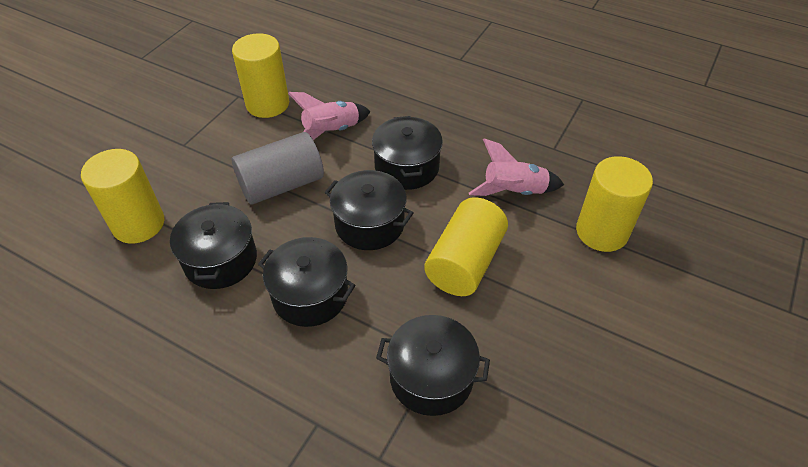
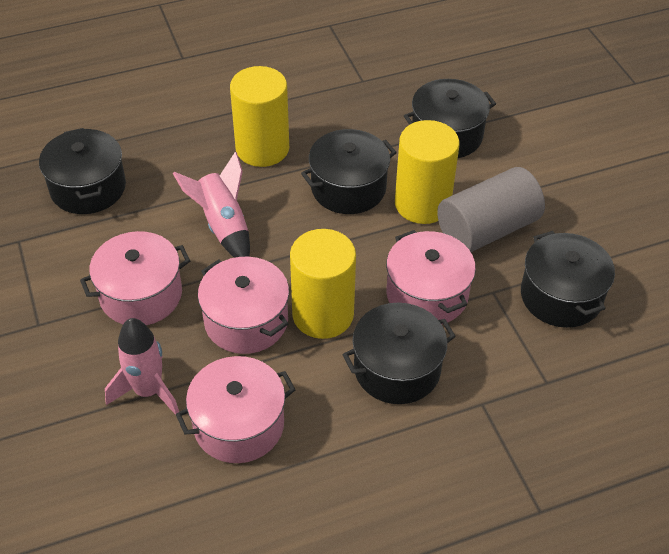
pink pot: none = 0 -> [80,231,190,325] [176,356,296,463] [198,257,289,354] [386,230,476,324] = 4
yellow cylinder: [81,149,164,244] [232,33,289,118] [424,197,508,296] [576,156,653,252] = 4 -> [230,66,289,167] [290,229,356,339] [395,120,460,224] = 3

